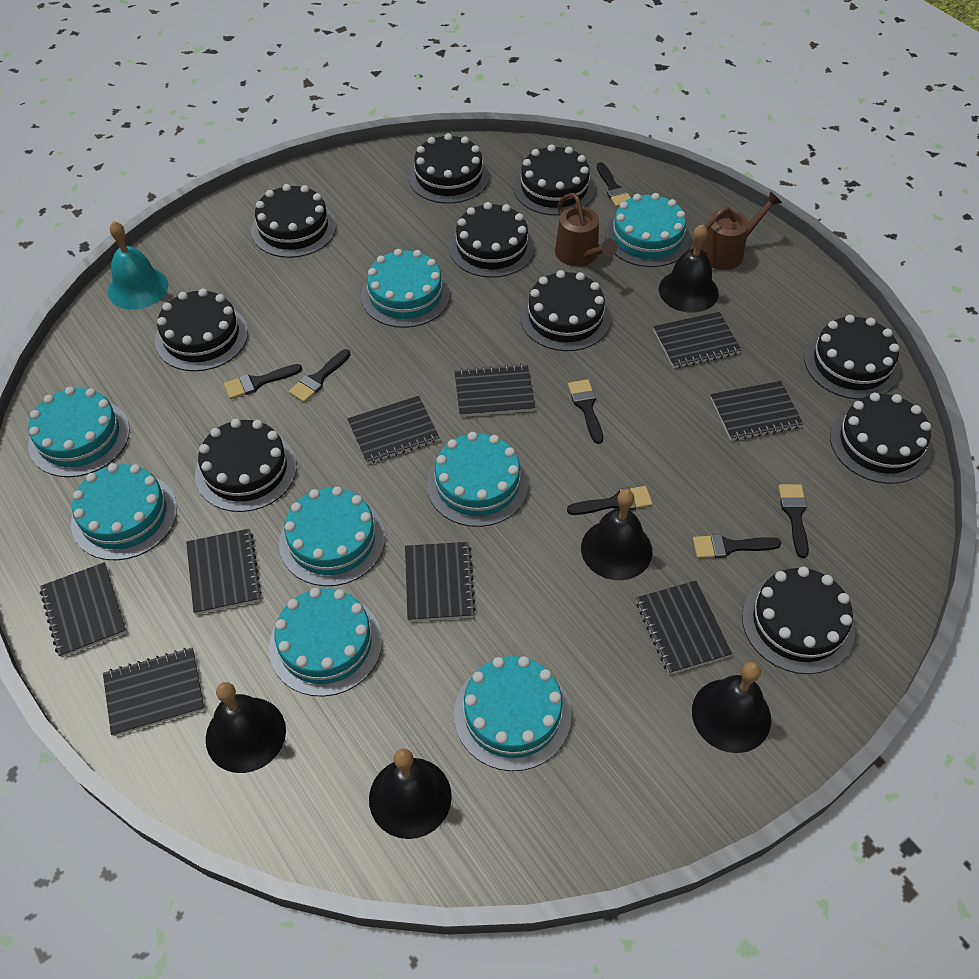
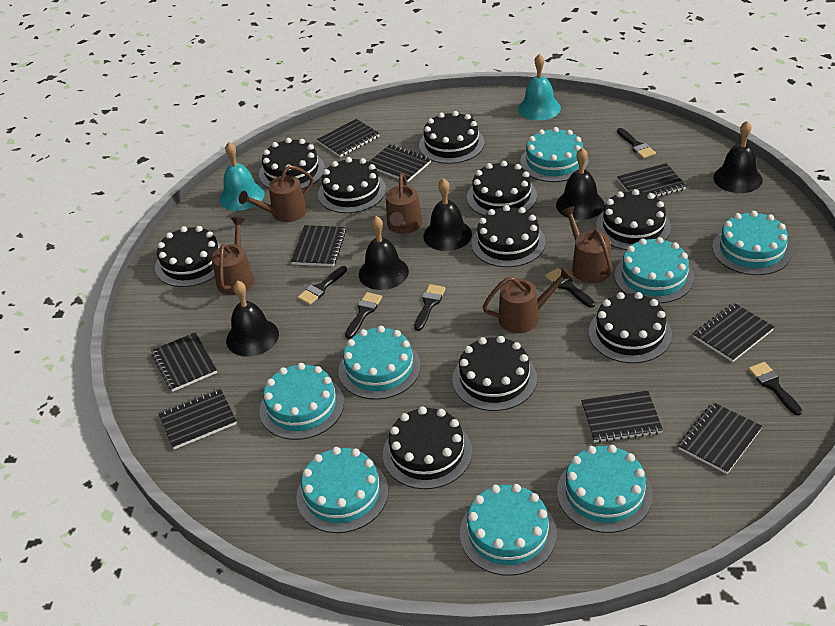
black brush: [224,364,302,399] [289,349,350,403] [567,486,653,515] [568,379,603,444] [597,162,631,207] [693,534,782,559] [778,484,809,558] = 7 -> [297,266,347,305] [345,292,382,339] [414,284,446,331] [545,268,595,308] [617,128,656,159] [748,362,802,416] = 6
brown watering can: [555,193,617,267] [693,191,782,270] = 2 -> [211,217,254,295] [239,165,314,222] [386,173,423,234] [482,267,573,333] [561,206,613,283] = 5
turquoise bell: [108,221,168,310] = 1 -> [219,142,265,211] [518,54,561,120] = 2

